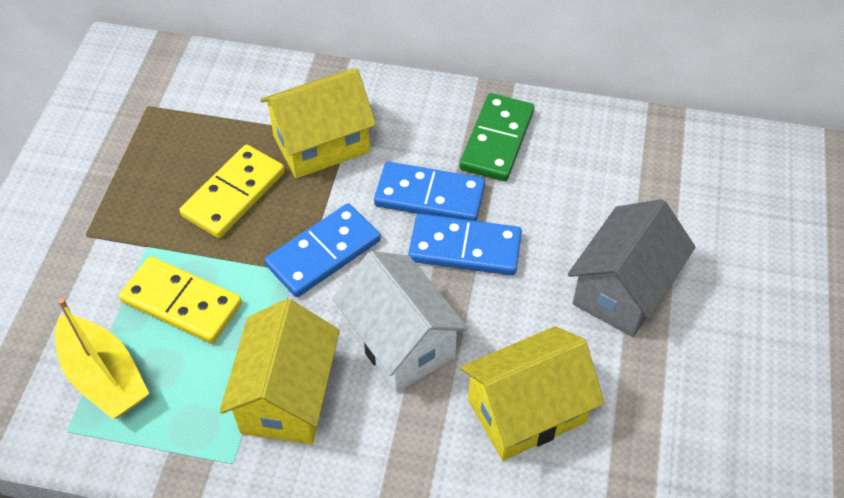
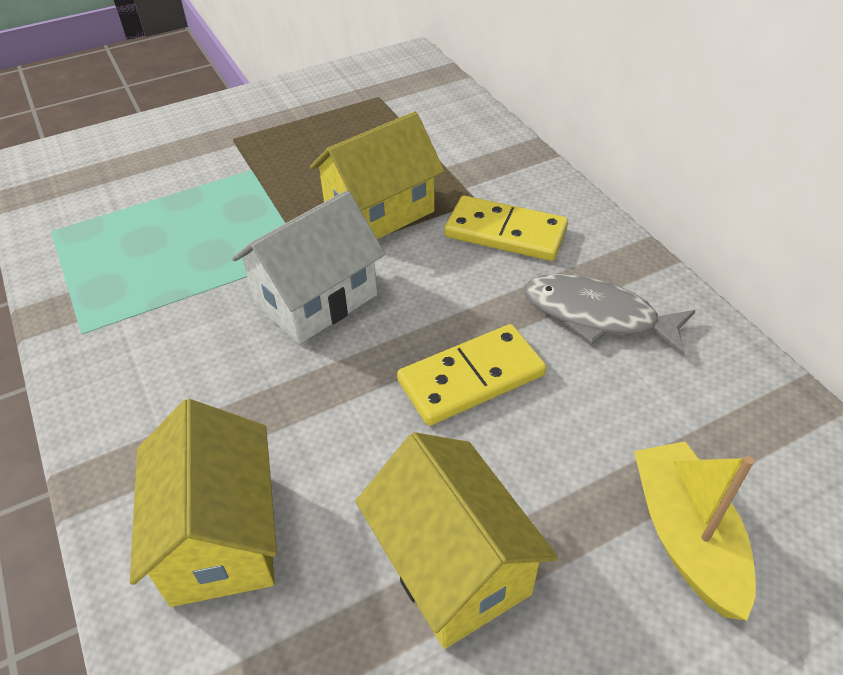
blue domino: [264,203,381,297] [374,162,485,221] [408,214,522,276] = 3 -> none = 0
green domino: [460,93,534,181] = 1 -> none = 0
grey fish: none = 0 -> [524,274,696,356] = 1
grey house: [568,199,695,337] = 1 -> none = 0

